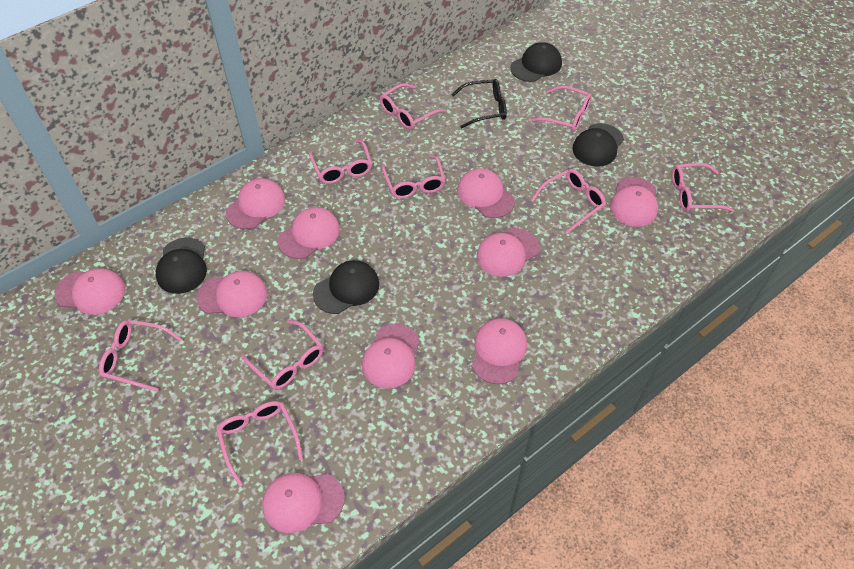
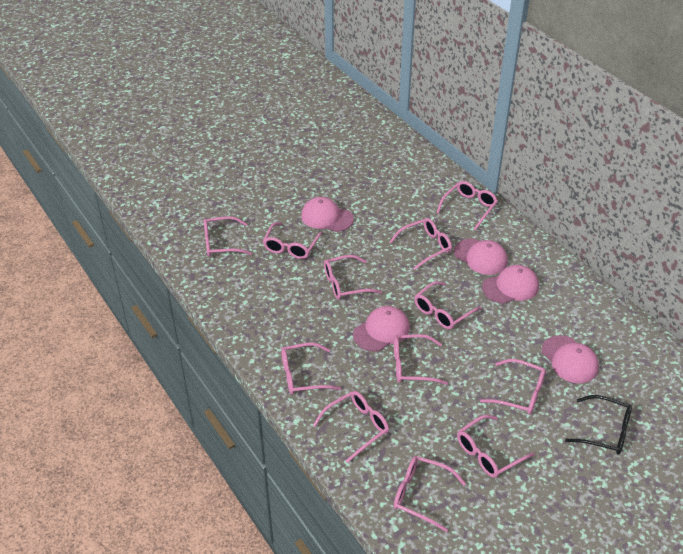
black cap: [156,237,207,294] [313,260,379,314] [510,42,562,82] [572,123,624,167] = 4 -> none = 0
pink cap: [55,268,125,315] [197,271,267,317] [226,178,285,229] [262,473,345,533] [278,207,340,259] [362,324,420,389] [457,168,515,218] [472,318,527,385] [477,228,539,277] [610,177,658,227] = 10 -> [301,197,354,232] [353,306,410,352] [454,239,508,275] [482,265,539,304] [542,335,599,383] = 5
pink glasses: [99,320,182,392] [216,401,303,487] [241,320,323,390] [309,140,372,184] [380,83,446,129] [382,155,445,199] [530,86,592,132] [531,169,606,234] [672,163,734,212] = 9 -> [204,216,252,257] [263,222,322,259] [281,343,341,395] [313,391,389,463] [324,255,382,300] [390,218,452,270] [394,334,448,385] [394,456,466,532] [414,281,482,329] [437,181,498,230] [457,415,535,478] [480,359,546,415] = 12

